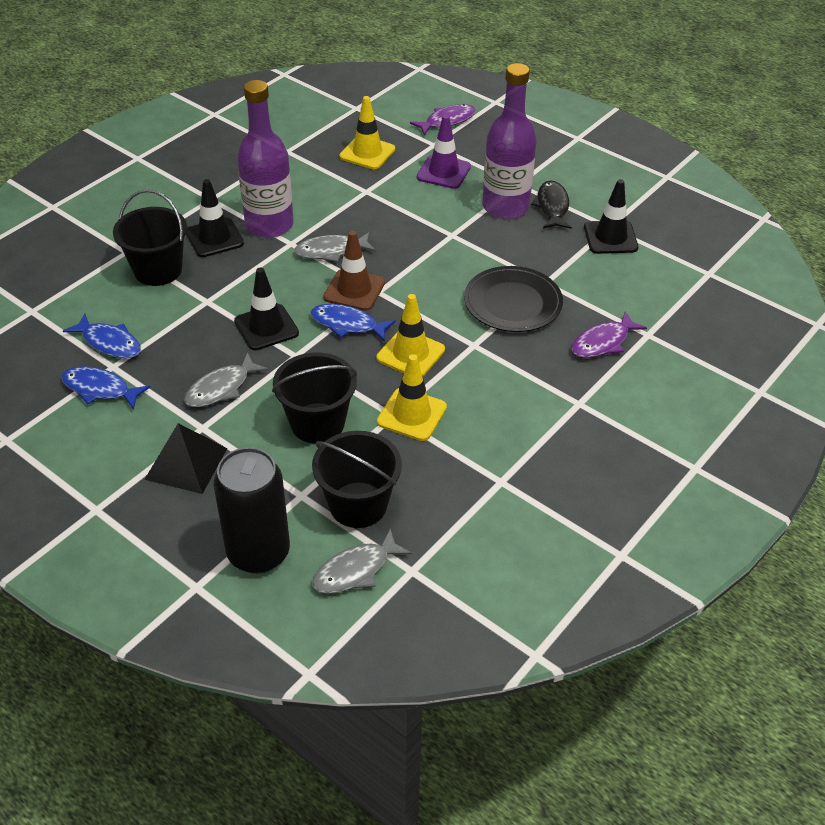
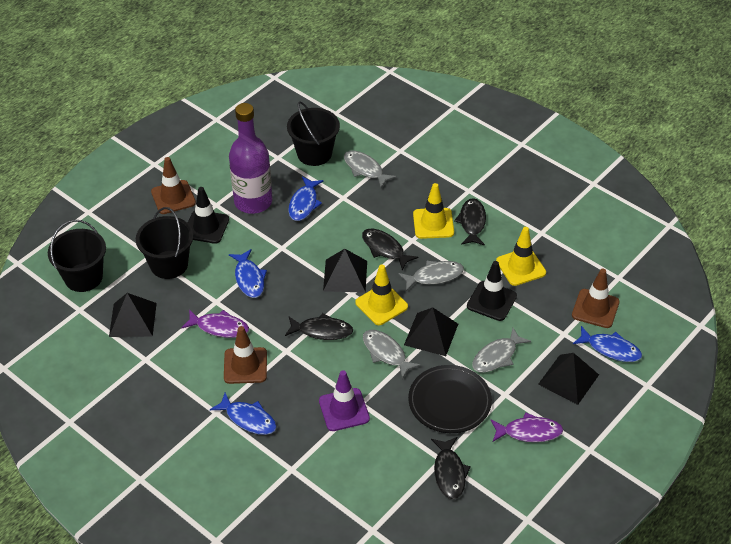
black can: [214,447,290,574] = 1 -> none = 0
black fish: [531,181,572,229] = 1 -> [285,313,353,340] [362,229,418,270] [431,437,471,499] [454,198,486,246] = 4
black pyramid: [144,423,227,494] = 1 -> [109,293,157,337] [323,249,367,293] [404,307,458,356] [538,353,599,405] = 4
black traffic cone: [186,179,244,257] [234,268,299,350] [584,179,639,254] = 3 -> [188,187,229,244] [467,261,517,321] = 2
blue fish: [61,366,150,410] [63,314,141,359] [311,304,396,342] = 3 -> [210,393,277,435] [229,249,267,298] [288,177,323,221] [573,326,642,362] = 4
brown traffic cone: [323,231,385,311] = 1 -> [151,157,196,214] [224,326,267,384] [572,269,620,328] = 3
grey fish: [184,352,268,407] [294,232,375,262] [312,529,412,594] = 3 -> [344,151,397,188] [363,330,421,379] [399,261,464,291] [472,328,531,373] = 4
purple bottle: [237,80,294,238] [482,63,537,219] = 2 -> [229,103,272,214] = 1

